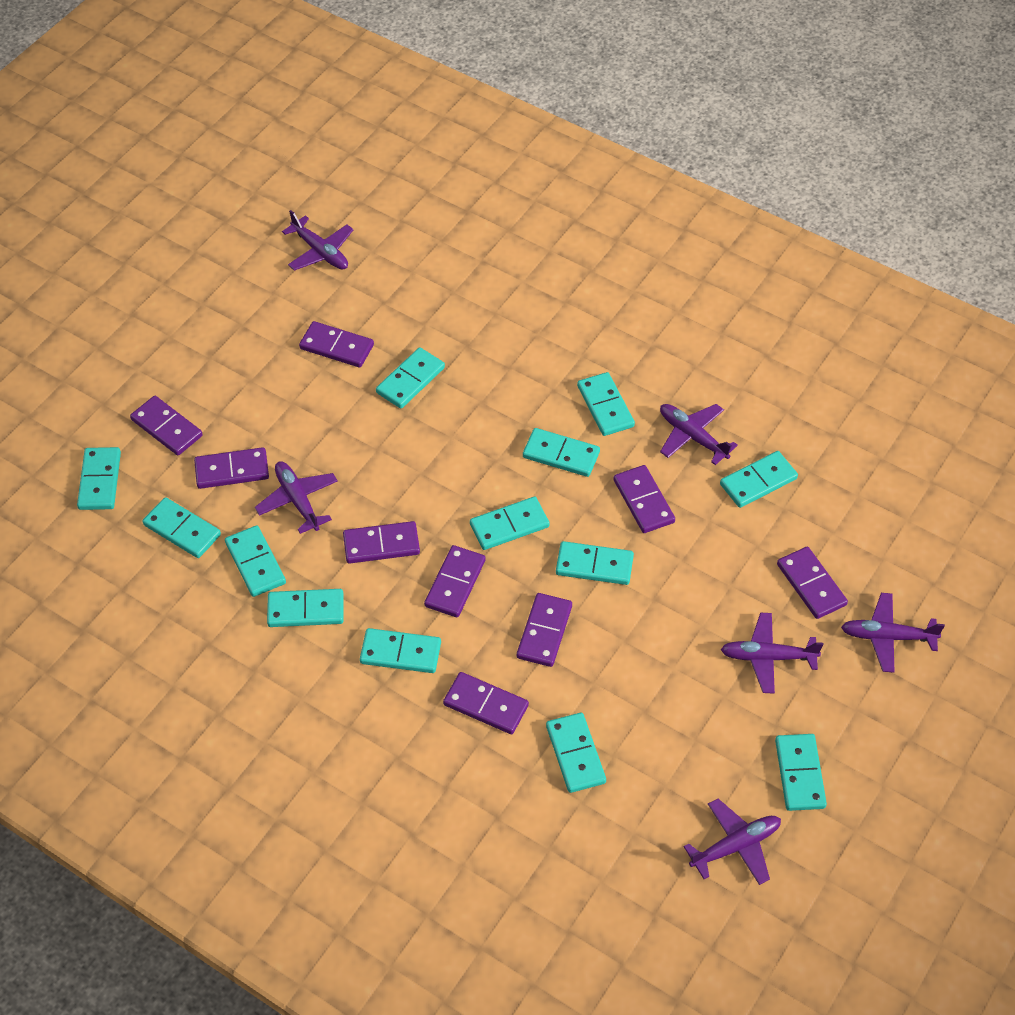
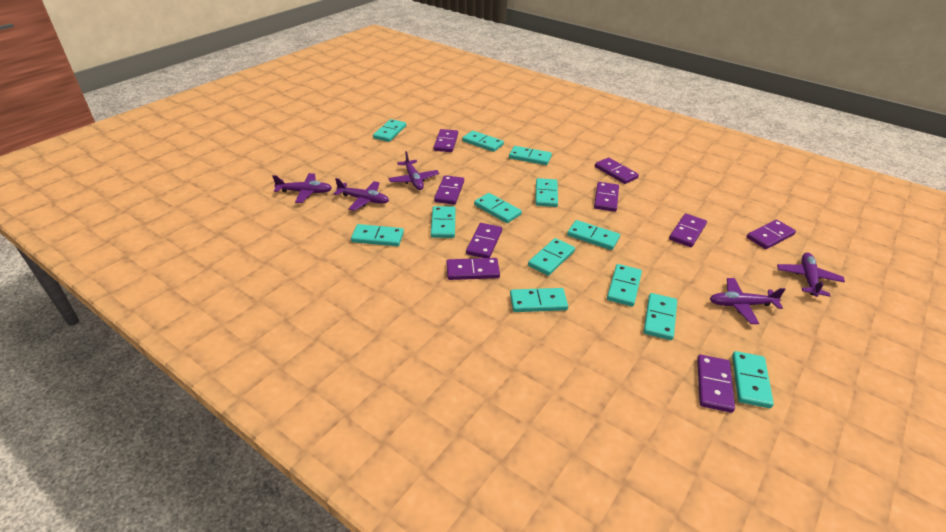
purple plane: [255,461,338,534] [282,210,354,271] [660,404,738,465] [684,799,781,885] [721,613,823,694] [841,593,945,673] = 6 -> [272,173,332,203] [334,178,389,211] [388,151,439,190] [710,278,786,324] [777,253,845,297] = 5

